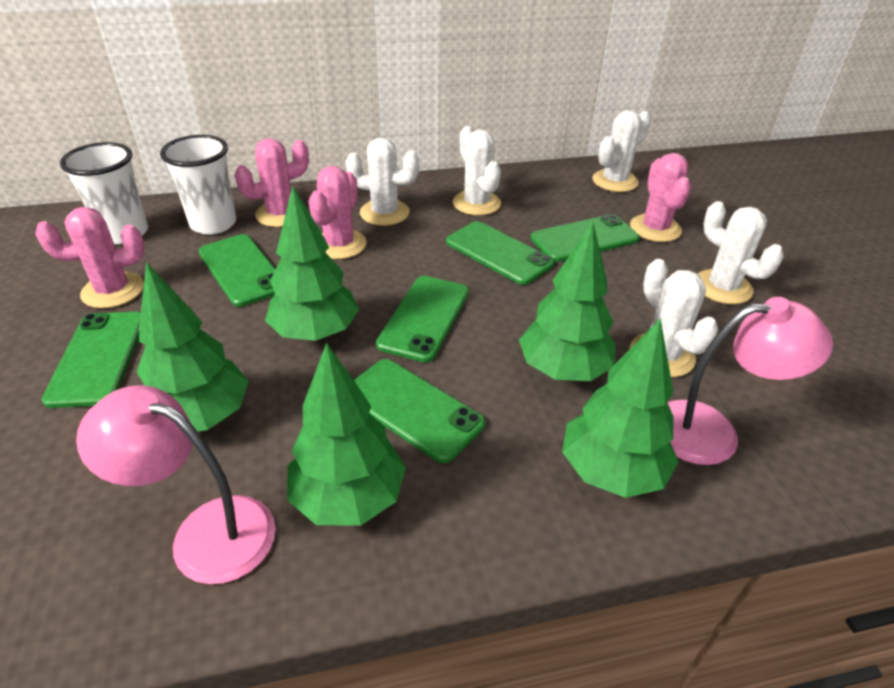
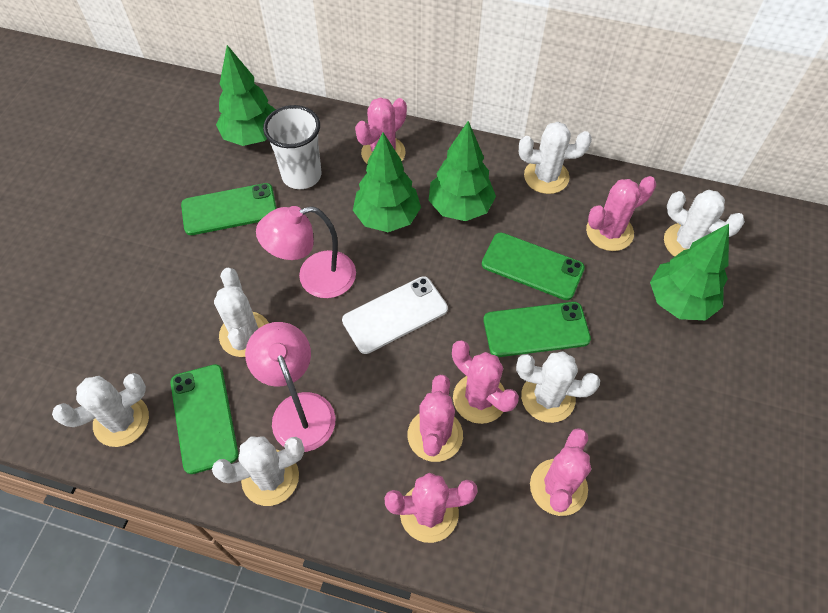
green phone: [42,312,141,408] [198,234,276,307] [354,359,485,463] [376,276,469,362] [446,221,554,285] [531,214,640,262] = 6 -> [171,364,239,474] [181,183,277,235] [482,232,585,300] [483,302,591,357] = 4
green tree: [136,262,249,431] [265,186,359,341] [287,342,406,526] [519,222,615,381] [562,319,679,498] = 5 -> [216,45,276,146] [353,132,421,232] [429,121,496,221] [650,224,729,320] = 4
pink cactus: [35,207,145,308] [235,138,309,227] [309,166,366,259] [630,153,691,242] = 4 -> [355,97,407,164] [384,473,478,543] [407,375,463,462] [452,340,519,424] [530,428,591,516] [586,176,656,251] = 6
white cactus: [346,138,419,226] [453,126,501,216] [593,110,651,192] [630,259,718,377] [698,201,784,304] = 5 -> [52,373,149,447] [212,436,304,506] [214,268,269,357] [516,351,600,423] [519,122,592,194] [664,190,745,257] = 6
white cup: [60,142,148,244] [160,135,236,235] = 2 -> [263,105,321,189] = 1
white phone: none = 0 -> [342,276,448,354] = 1

